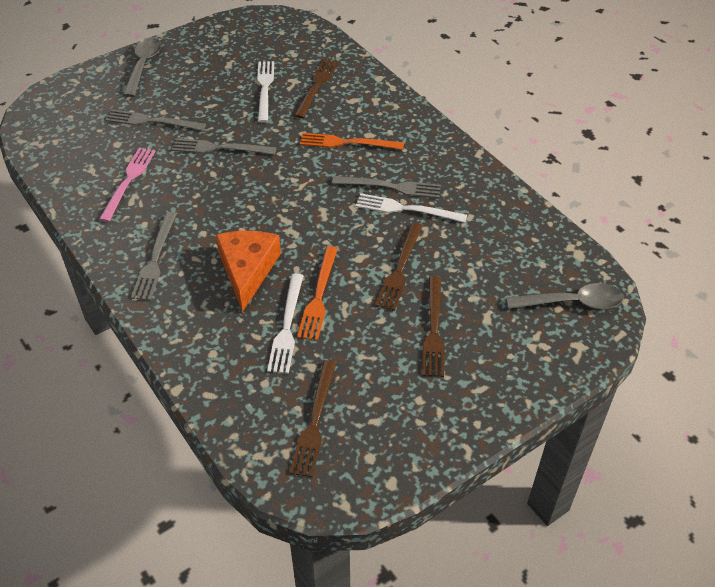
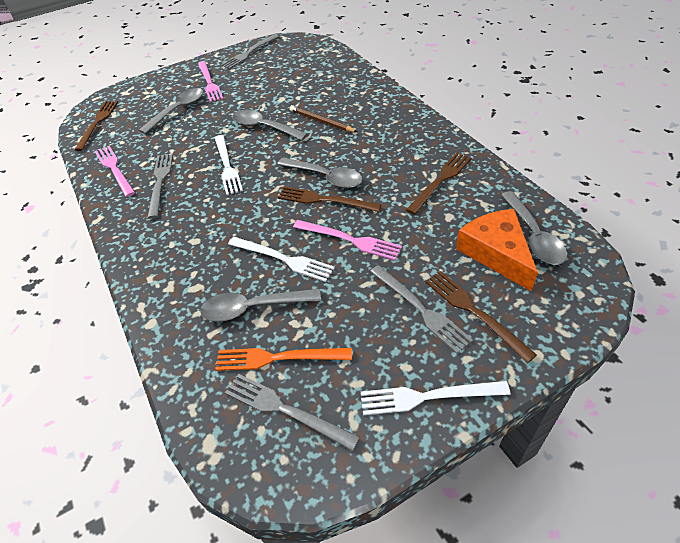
brown pencil: none = 0 -> [290,105,357,132] = 1
grey spoon: [123,37,161,97] [506,283,624,309] = 2 -> [139,88,203,134] [200,289,321,322] [233,110,308,140] [277,158,363,188] [501,191,567,265] = 5
orange fork: [297,246,338,341] [300,133,404,150] = 2 -> [215,348,352,371] = 1
pink fork: [99,148,156,222] = 1 -> [95,146,135,197] [198,62,224,102] [293,220,402,261] = 3

